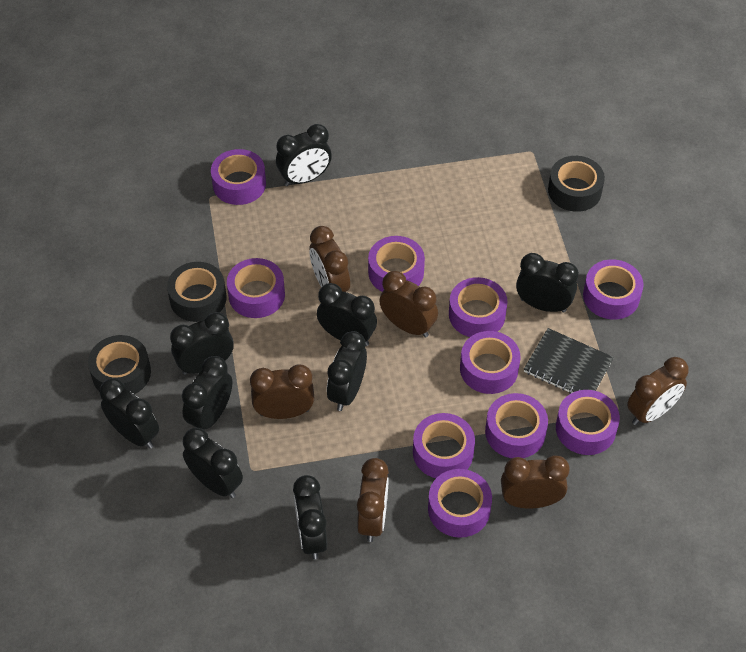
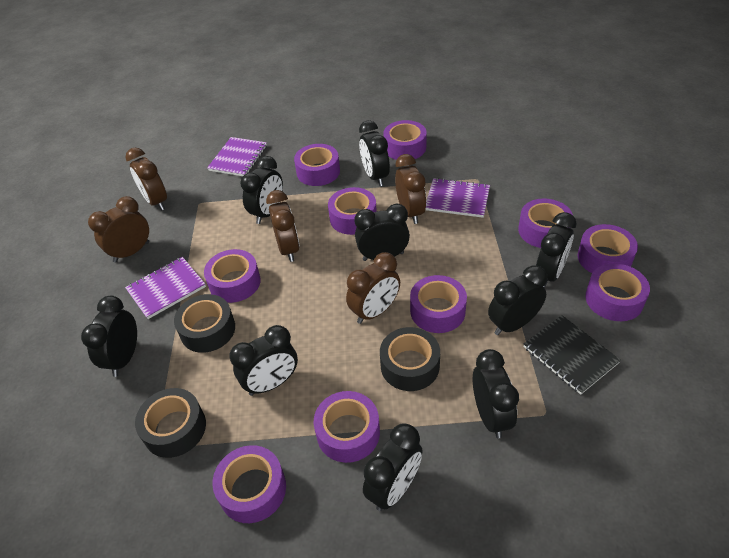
brown clock: [250,364,315,419] [309,226,350,292] [357,458,389,542] [379,271,438,338] [501,455,570,508] [627,357,688,425] = 6 -> [88,196,149,262] [126,148,167,210] [266,190,299,262] [346,252,400,324] [395,154,426,224] = 5
purple notebook: none = 0 -> [125,257,206,319] [207,137,267,176] [425,178,490,218] = 3

